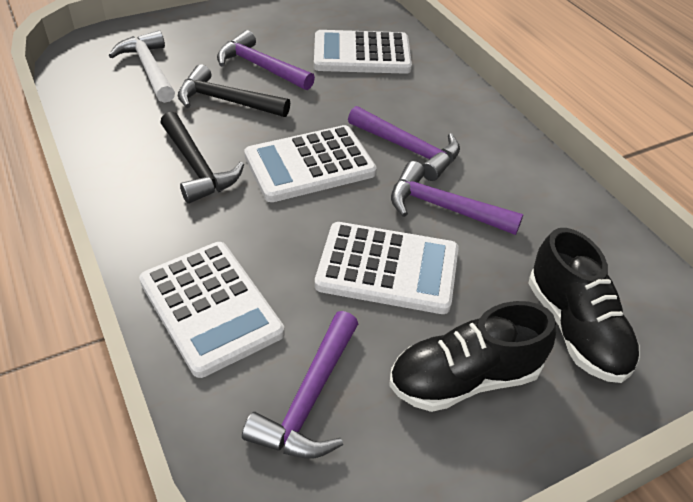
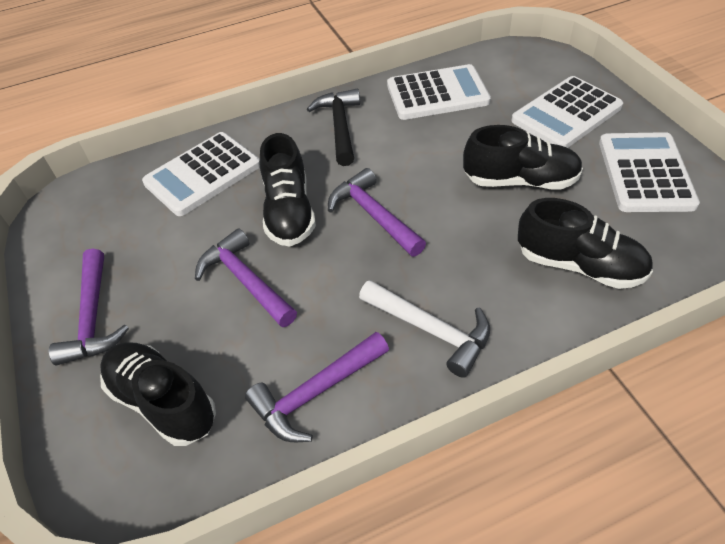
black hammer: [160,111,244,204] [178,64,290,117] = 2 -> [307,89,360,166] = 1
black shoe: [389,301,556,412] [528,228,640,383] = 2 -> [100,342,216,446] [260,133,316,246] [463,125,583,190] [518,198,653,289] = 4

